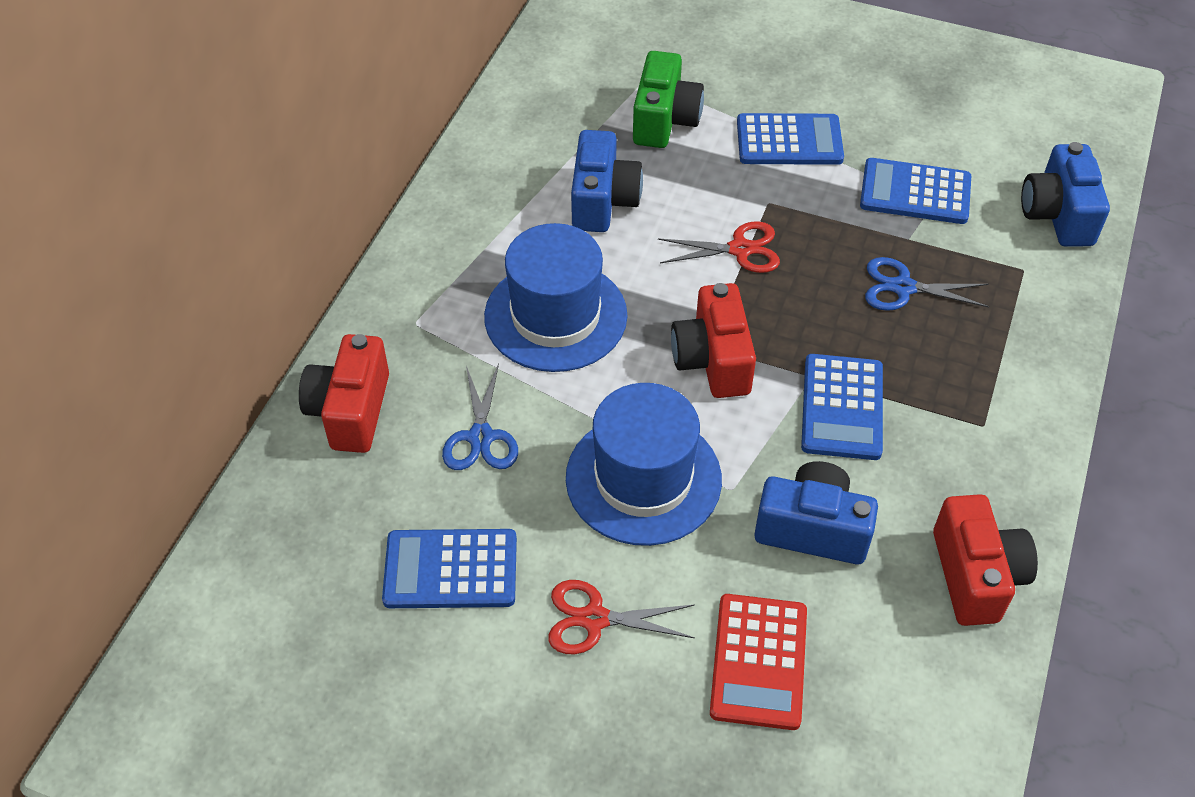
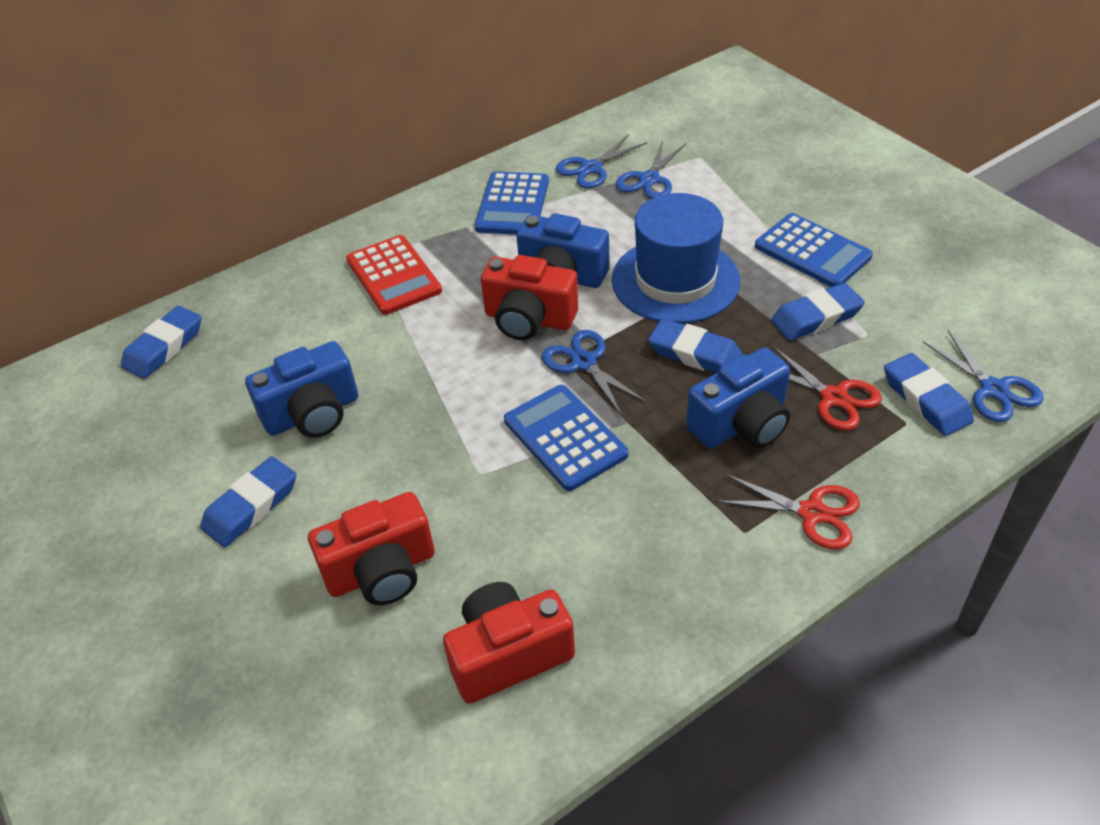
blue calculator: [382,529,517,608] [737,113,844,165] [801,354,883,460] [860,158,971,224] = 4 -> [475,171,549,235] [504,385,628,491] [755,213,873,287] = 3
blue eraser: none = 0 -> [121,306,201,379] [200,456,296,547] [648,319,743,373] [771,283,865,341] [884,353,974,436] = 5
blue hat: [484,223,627,372] [566,383,722,546] = 2 -> [612,193,740,324] = 1
blue scissors: [442,363,518,470] [865,257,989,311] = 2 -> [542,330,647,416] [556,134,647,189] [616,140,686,199] [923,330,1044,422] = 4
green camera: [633,51,704,148] = 1 -> none = 0

